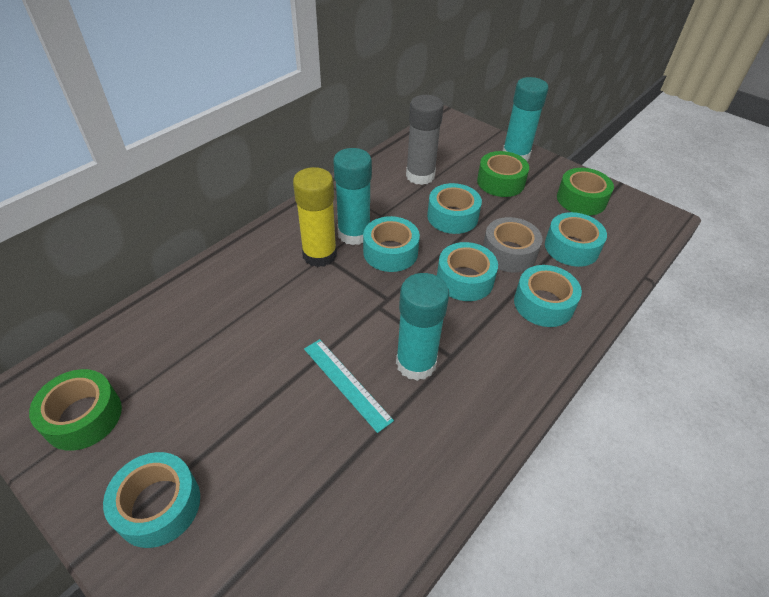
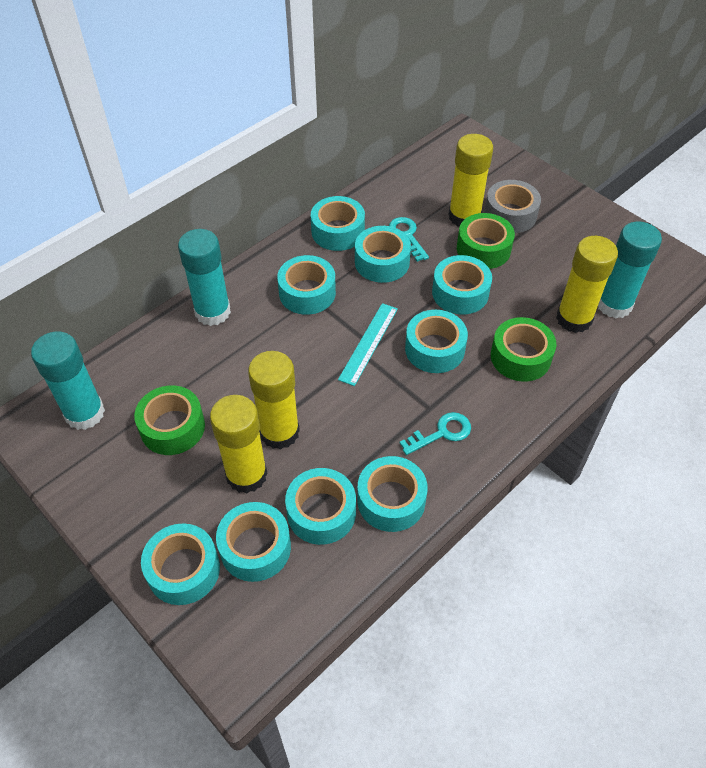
grey glue stick: [406,95,444,185] = 1 -> none = 0
turquoise key: none = 0 -> [389,217,429,262] [400,412,471,455] = 2
turquoise tape: [103,452,200,548] [363,216,420,272] [427,183,482,234] [437,242,498,301] [514,265,582,327] [545,212,607,267] = 6 -> [141,523,220,605] [216,502,291,582] [277,255,336,315] [285,468,356,545] [311,196,365,251] [355,226,411,283] [357,456,428,532] [405,310,468,373] [432,255,492,314] = 9
yellow glue stick: [293,167,337,267] = 1 -> [210,395,268,493] [248,351,300,450] [448,134,493,226] [556,236,618,333] = 4

